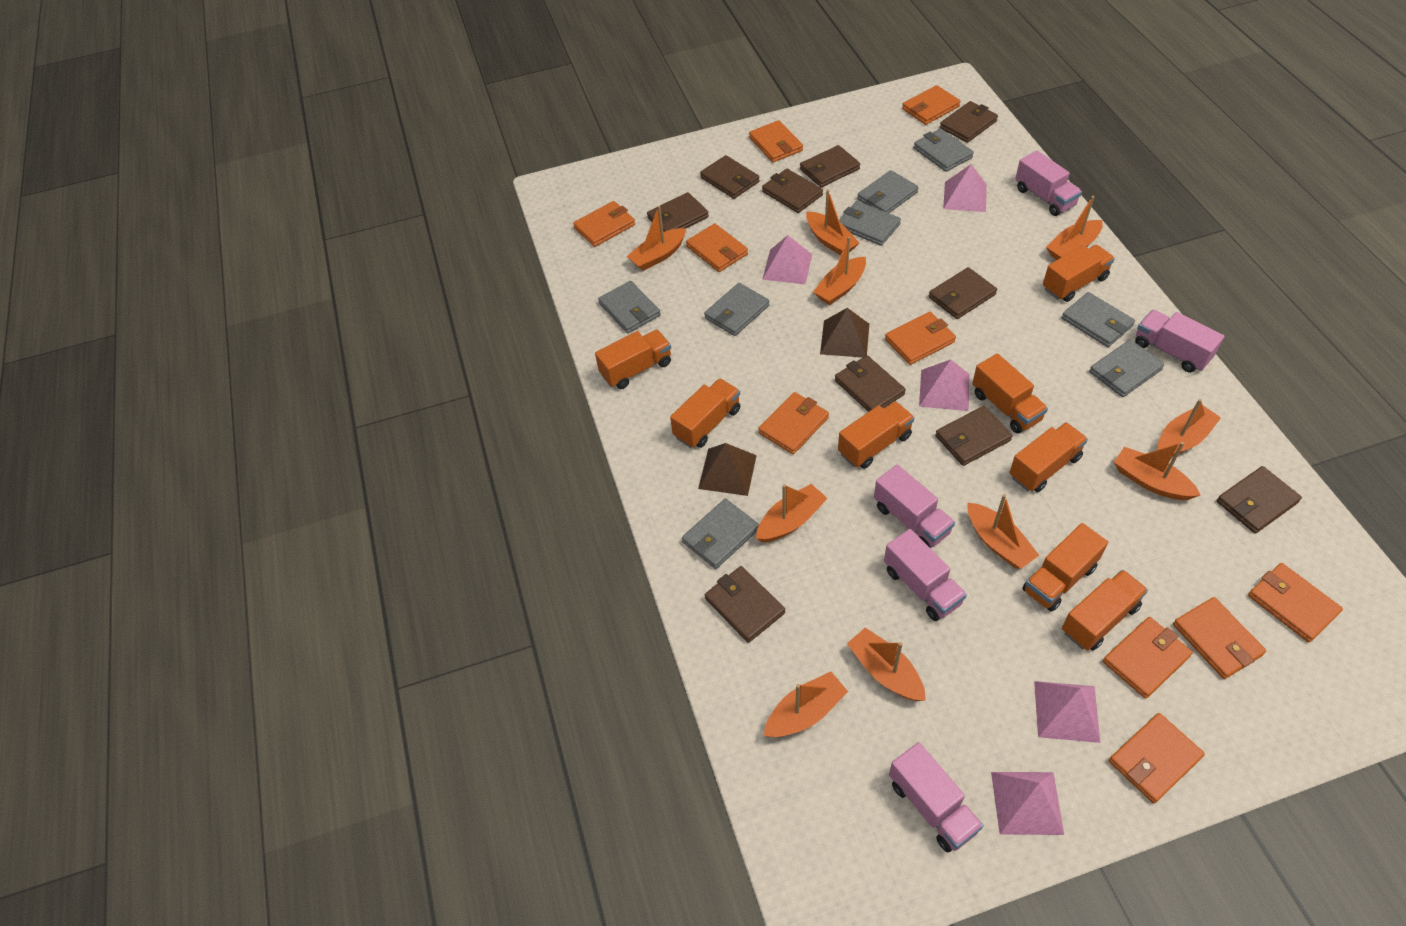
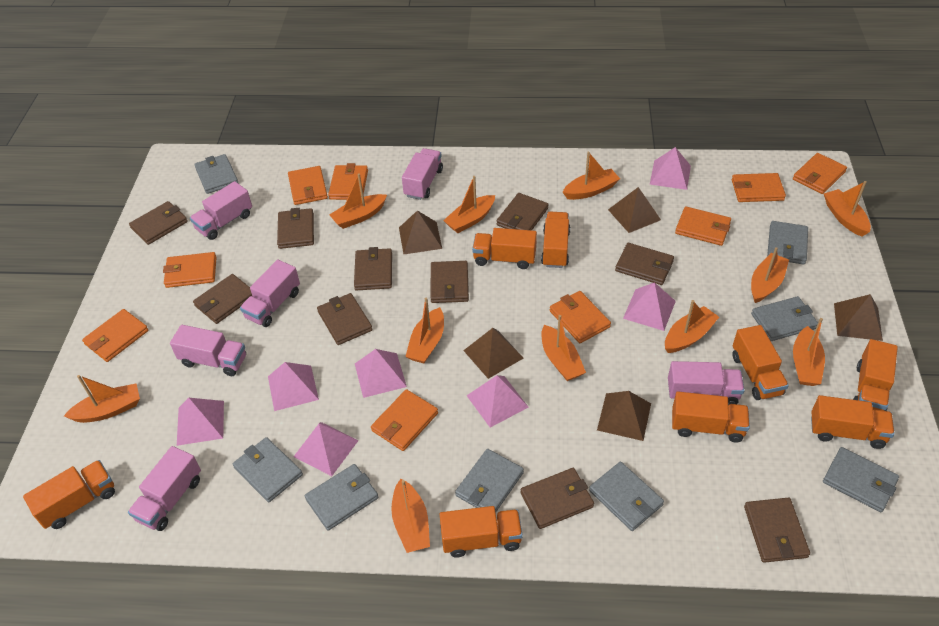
brown pyramid: [698,443,757,496] [820,308,869,358] = 2 -> [399,211,442,254] [463,328,523,379] [597,391,651,441] [608,187,661,233] [834,294,883,341] = 5
orange boat: [627,206,686,271] [756,484,828,542] [764,671,848,737] [806,189,859,255] [813,237,866,305] [847,627,926,701] [968,494,1039,569] [1046,196,1103,260] [1114,442,1201,500] [1158,399,1221,457] = 10 -> [64,375,140,423] [329,173,387,229] [391,479,430,553] [405,298,444,363] [443,176,495,233] [541,315,586,381] [563,152,620,200] [665,300,719,353] [751,247,789,303] [793,318,825,386] [824,181,871,237] = 11
orange wallet: [573,201,635,247] [686,223,748,272] [749,120,803,162] [758,392,829,454] [885,312,956,365] [902,85,961,125] [1103,617,1193,699] [1109,713,1205,803] [1173,597,1266,679] [1248,563,1343,642] = 10 -> [82,309,148,362] [163,252,217,288] [288,166,328,205] [328,163,368,200] [371,389,438,451] [550,291,611,343] [675,206,731,246] [732,173,786,202] [793,153,847,194] = 9
pink pyramid: [762,235,812,284] [919,359,969,411] [943,164,987,212] [991,772,1064,835] [1034,681,1101,743] = 5 -> [177,398,224,446] [268,362,319,411] [294,422,359,476] [355,349,407,398] [466,375,528,428] [623,282,676,331] [650,147,691,190] = 7
pink truck: [874,465,955,548] [884,529,967,621] [889,742,984,852] [1015,151,1082,216] [1135,310,1225,372] = 5 -> [128,446,201,531] [170,325,246,376] [190,181,252,240] [240,260,300,327] [402,148,443,200] [668,361,745,405] = 6

